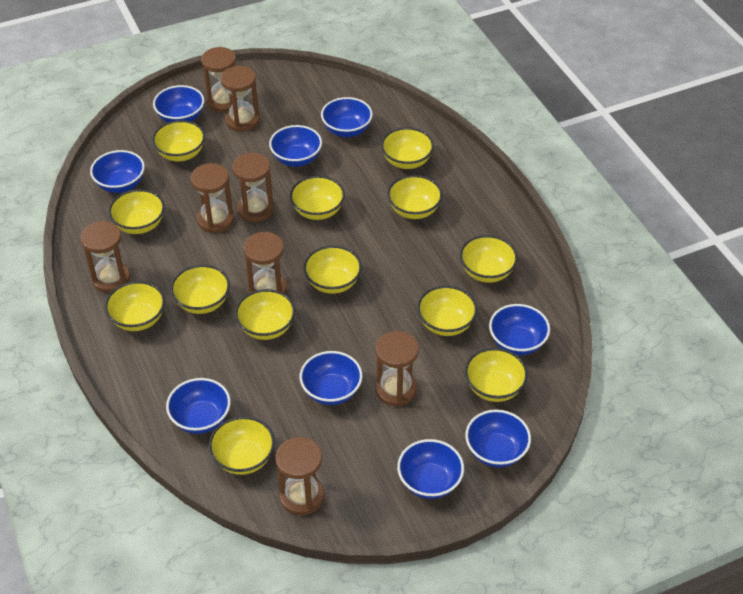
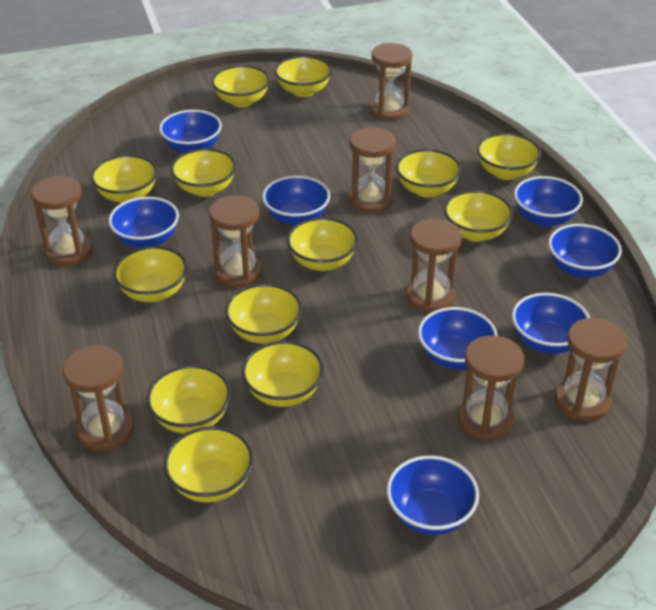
blue bowl: [90,150,145,193] [153,85,204,123] [166,378,231,434] [269,125,322,167] [300,351,362,405] [321,97,373,137] [397,439,464,499] [465,410,531,467] [489,304,550,355] = 9 -> [109,197,179,248] [159,110,222,153] [262,176,330,226] [387,456,479,535] [418,307,498,370] [512,293,590,354] [514,176,583,227] [548,224,622,278] = 8

